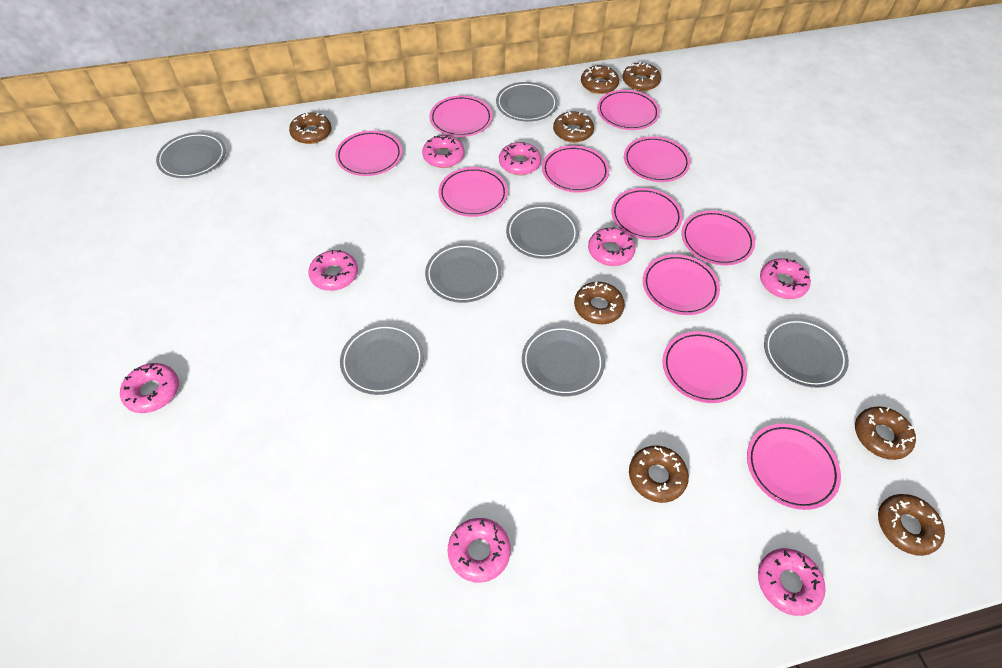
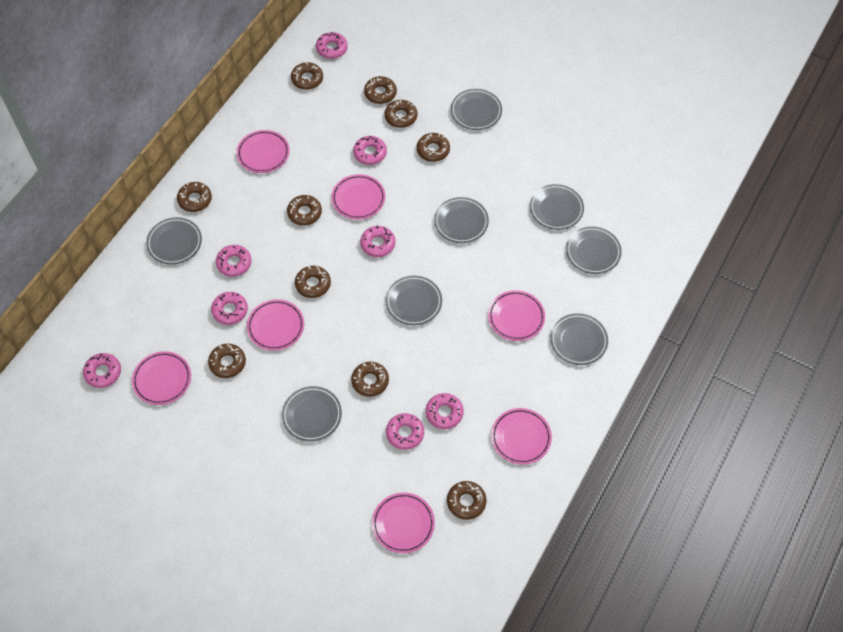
brown donut: [289,112,331,144] [553,111,594,143] [574,282,625,324] [581,66,619,94] [623,62,661,91] [629,446,689,503] [855,406,916,460] [878,494,945,556] = 8 -> [177,182,212,212] [208,344,246,378] [287,195,322,225] [291,62,323,90] [295,266,331,298] [351,362,389,397] [364,76,397,104] [385,100,418,128] [417,133,450,162] [447,481,487,520] = 10
grey plate: [156,132,226,178] [340,324,424,395] [425,243,501,303] [496,82,558,122] [506,204,579,259] [522,325,605,396] [764,318,849,388] = 7 -> [146,217,202,265] [282,386,342,442] [385,276,442,326] [434,197,489,243] [451,89,502,130] [530,184,584,230] [550,313,608,365] [566,226,622,274] = 8
pink plate: [335,131,402,176] [429,96,493,137] [438,167,508,217] [542,146,609,193] [597,90,660,130] [611,188,683,240] [624,136,690,182] [643,254,720,315] [662,331,747,403] [681,211,755,266] [747,424,841,510] = 11 -> [132,351,191,405] [237,130,290,173] [247,299,304,351] [331,174,385,220] [372,493,435,553] [488,290,545,341] [491,408,552,465] = 7

